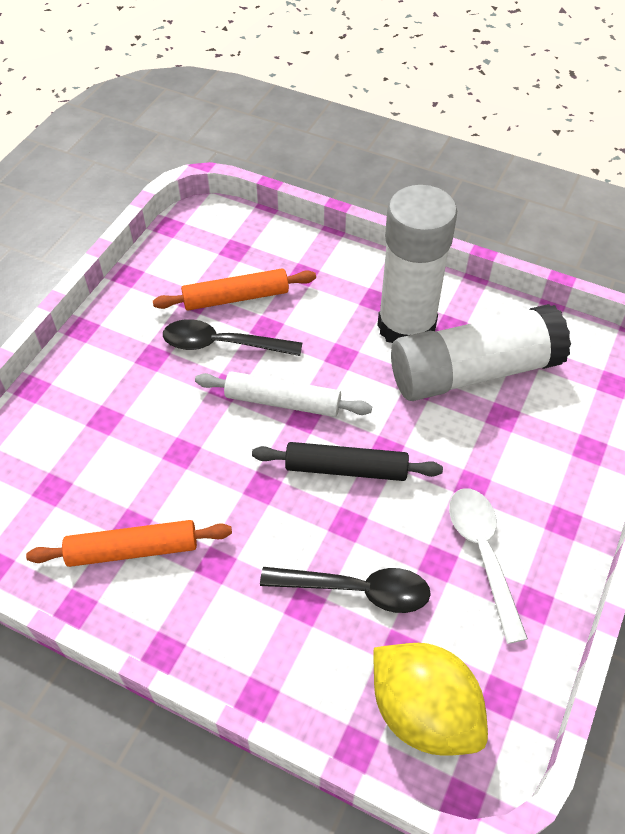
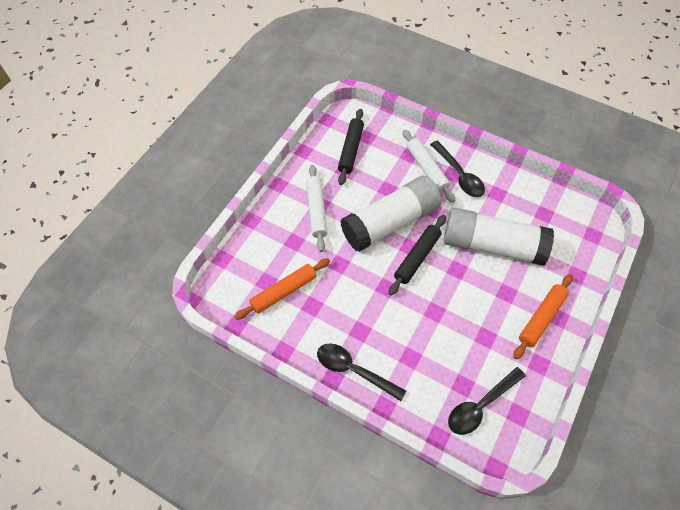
black rolling pin: [252,442,443,481] = 1 -> [338,109,364,185] [388,215,446,295] = 2
black spoon: [163,319,302,356] [260,567,431,613] = 2 -> [317,343,406,401] [430,140,485,197] [448,367,526,435] = 3
white rolling pin: [195,371,372,417] = 1 -> [306,165,327,252] [403,130,455,203] = 2
white spoon: [449,488,528,644] = 1 -> none = 0
yellow lemon: [373,643,488,755] = 1 -> none = 0

